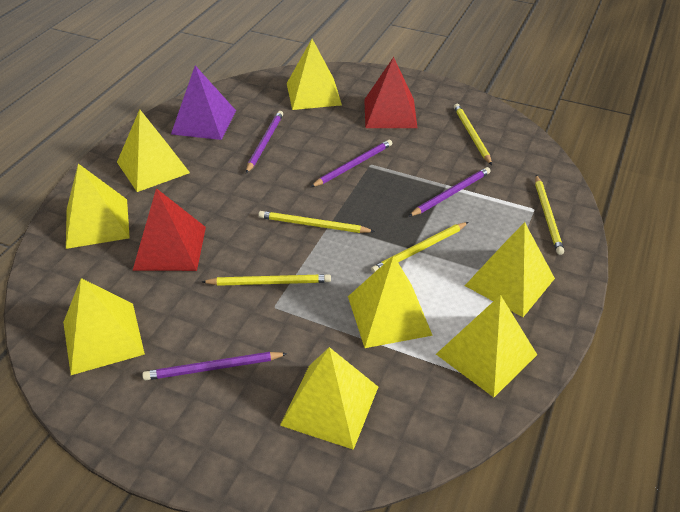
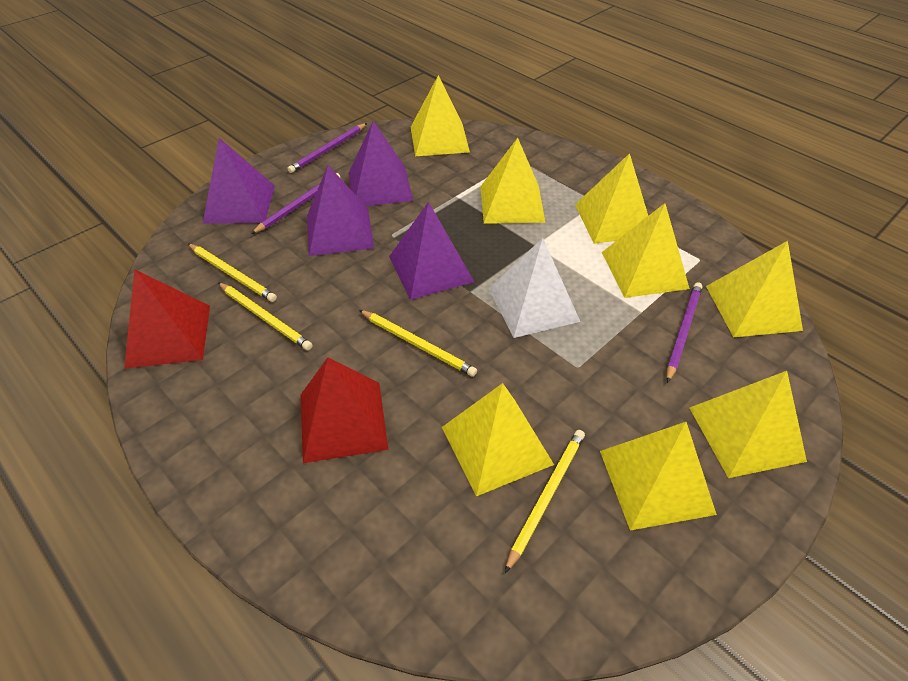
purple pencil: [142,352,288,380] [246,111,283,173] [311,140,392,187] [408,167,491,217] = 4 -> [251,173,340,234] [287,123,367,173] [667,282,702,383] = 3
purple pyramid: [171,66,236,140] = 1 -> [203,138,275,224] [307,165,374,256] [349,121,413,206] [389,202,474,300] = 4
white pyramid: none = 0 -> [489,238,580,338] = 1
yellow pencil: [202,274,331,286] [259,211,375,233] [371,222,469,273] [454,104,492,165] [535,175,564,255] = 5 -> [188,244,277,302] [218,282,312,350] [359,310,477,377] [505,430,585,573] = 4

